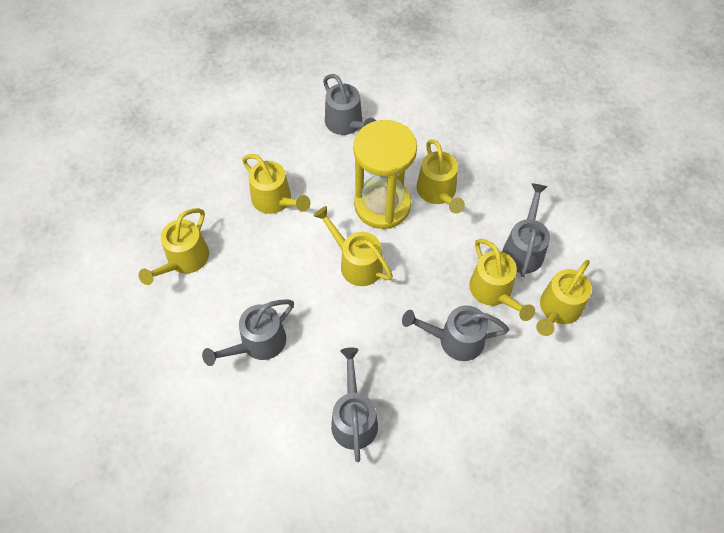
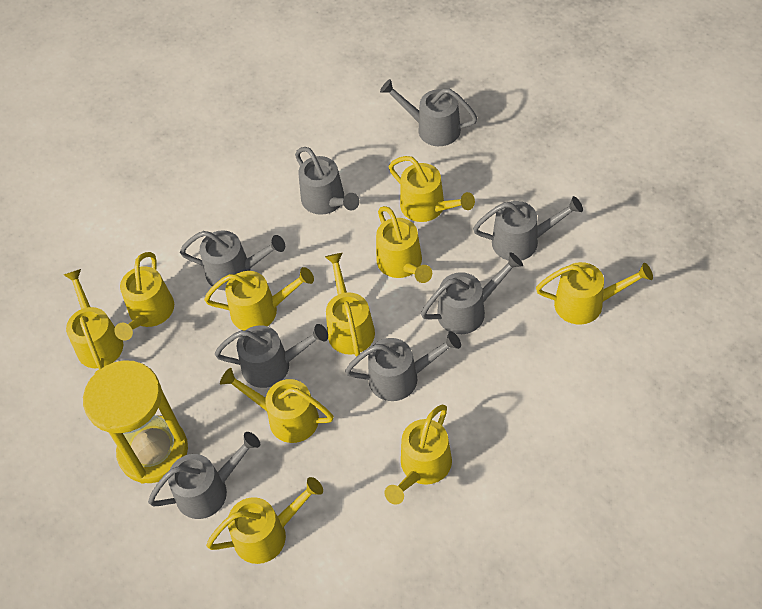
grey watering can: [202,299,294,366] [323,74,376,135] [331,347,378,462] [402,305,509,361] [502,183,550,277] = 5 -> [148,432,260,519] [180,230,285,290] [215,324,328,388] [295,147,360,215] [345,331,461,401] [380,79,477,146] [421,252,523,334] [473,196,583,261] = 8
yellow watering can: [139,208,209,285] [242,154,311,214] [314,206,393,286] [417,139,465,214] [469,239,535,321] [536,260,592,336] = 6 -> [64,269,123,369] [114,252,174,341] [204,267,314,330] [206,477,323,564] [220,368,334,443] [325,253,375,357] [376,206,432,283] [385,404,452,505] [389,156,475,222] [536,262,653,325] = 10

